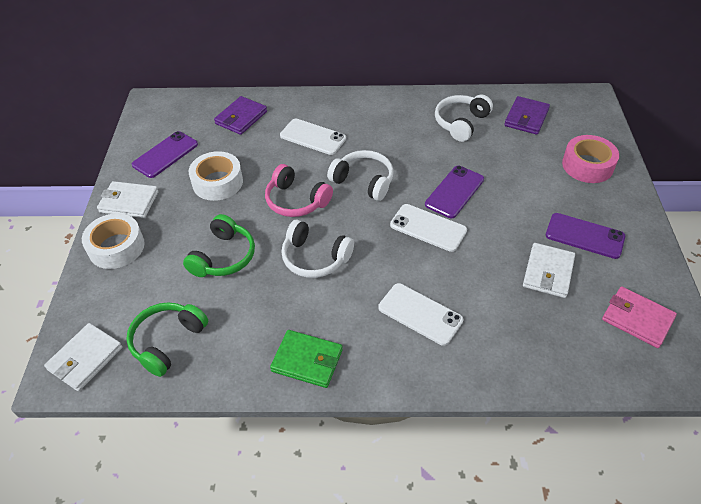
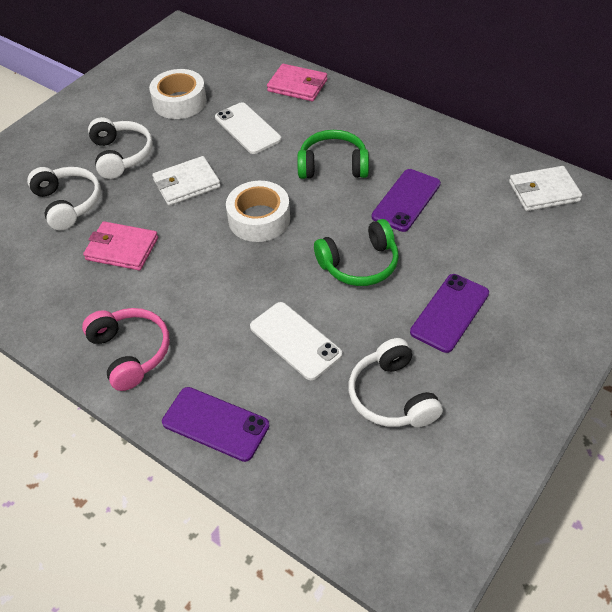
green wallet: [270,330,343,388] = 1 -> none = 0
pink tape: [562,135,619,183] = 1 -> none = 0
pink wallet: [602,286,677,348] = 1 -> [83,221,158,270] [267,64,327,101] = 2
purple wallet: [214,96,267,135] [504,96,550,135] = 2 -> none = 0
white phone: [280,119,346,155] [378,283,463,346] [390,204,467,252] = 3 -> [215,102,281,154] [250,302,342,380] = 2
white wallet: [44,323,122,391] [97,181,159,218] [523,243,575,298] = 3 -> [152,156,221,206] [509,166,582,211] = 2

